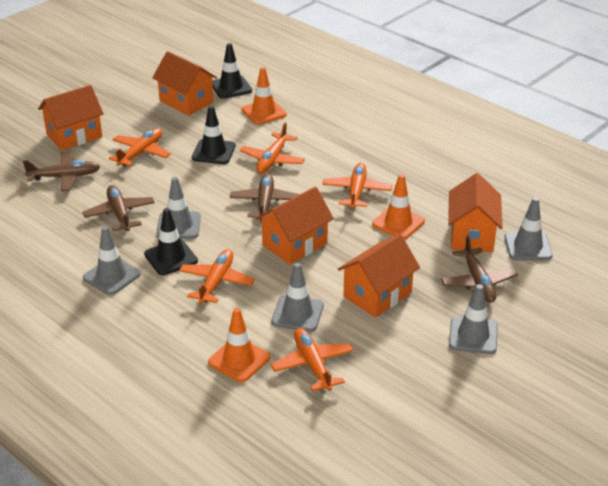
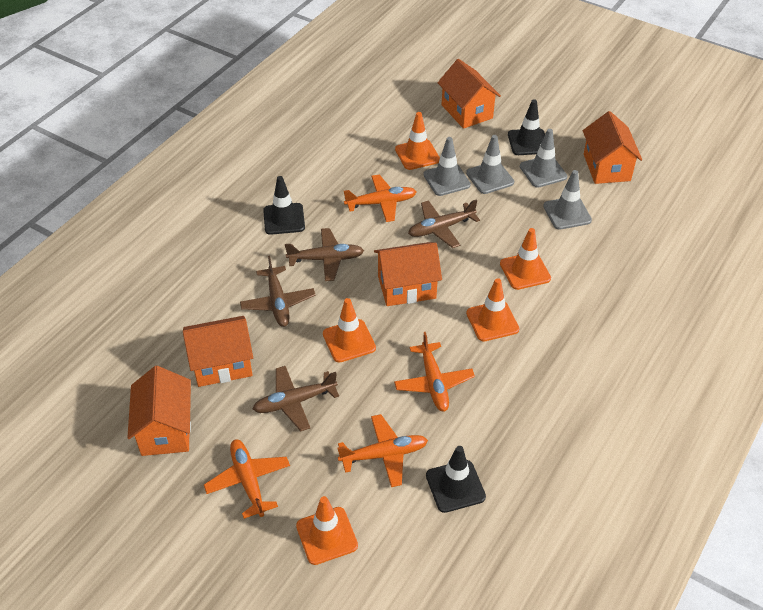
grey traffic cone: [83,226,141,295] [157,177,201,239] [271,263,324,332] [449,284,498,354] [504,197,553,261] = 5 -> [423,137,471,196] [466,135,514,194] [520,129,567,188] [543,170,592,230] = 4
orange plane: [109,128,171,167] [179,249,255,304] [240,122,305,174] [271,328,353,391] [322,163,392,209] = 5 -> [204,439,290,519] [337,414,428,487] [344,175,416,222] [394,332,475,412] = 4
orange traffic cone: [208,308,270,382] [242,67,287,125] [372,174,425,239] = 3 -> [296,496,358,565] [323,298,376,363] [395,112,440,170] [466,278,519,342] [500,228,551,290] = 5

